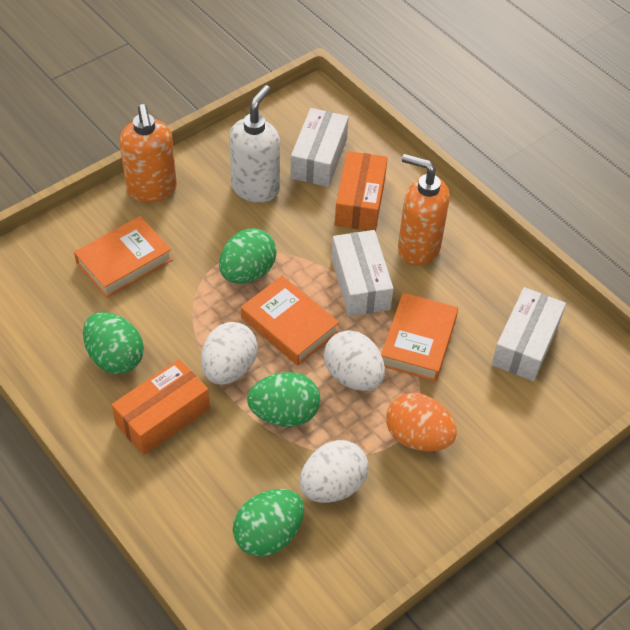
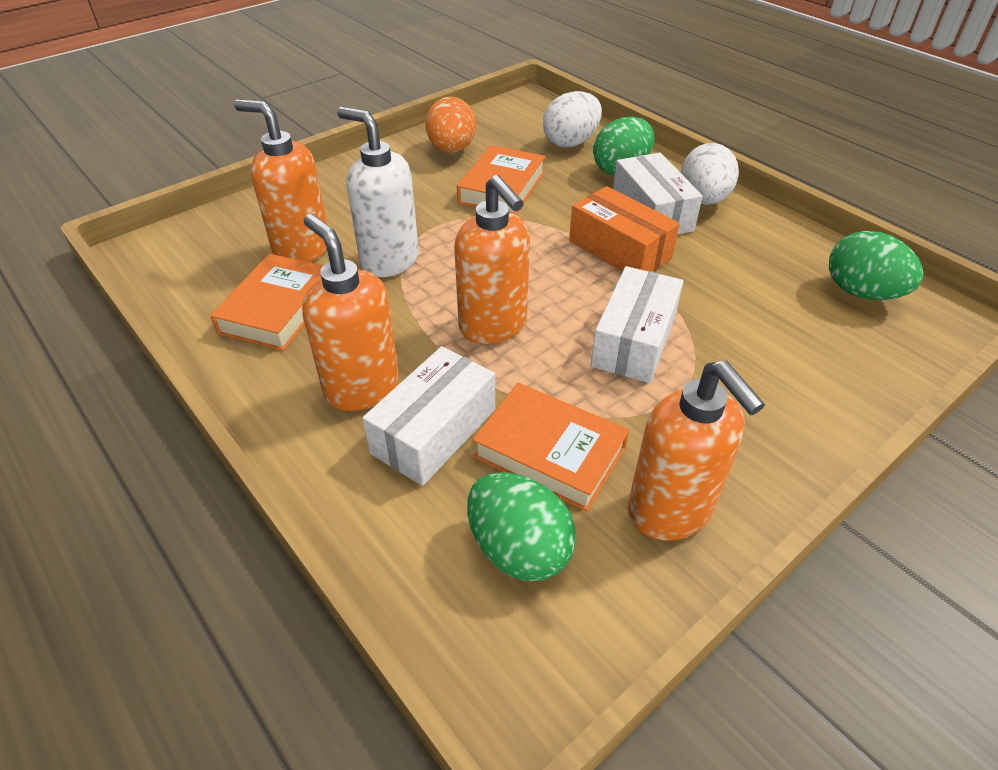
green egg: [83,312,144,374] [219,228,277,284] [233,489,304,557] [247,372,320,427] = 4 -> [467,472,576,581] [593,117,655,176] [829,231,924,300] = 3
orange box: [112,359,210,455] [335,151,388,231] = 2 -> [569,186,680,272] = 1
orange soap dispenser: [119,104,177,203] [398,154,450,266] = 2 -> [234,99,328,262] [302,214,399,411] [454,175,530,344] [628,360,765,541] = 4
white egg: [201,322,258,385] [300,440,368,503] [324,330,385,391] = 3 -> [543,91,602,148] [681,143,739,205] = 2

